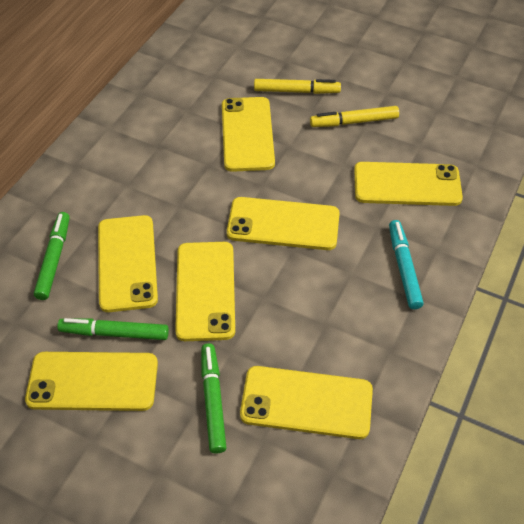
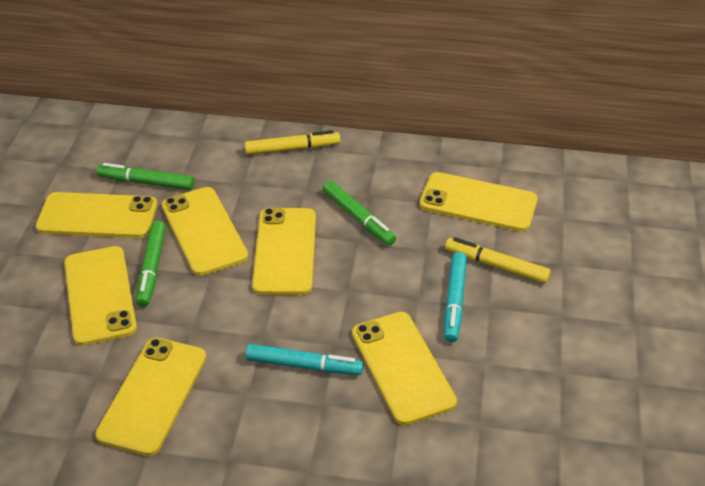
turquoise marker: [389,220,424,309] = 1 -> [245,344,364,375] [444,252,467,342] = 2

